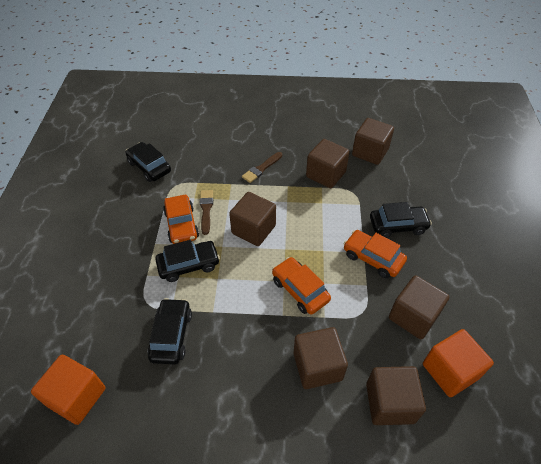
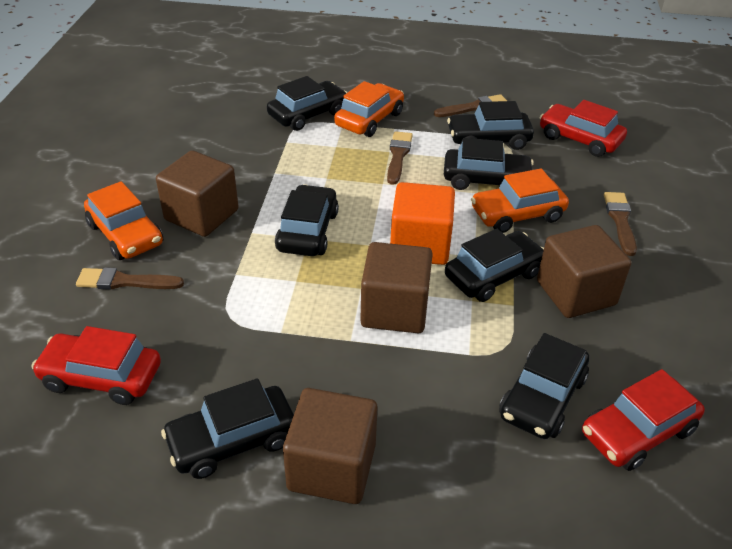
black car: [125,142,171,182] [147,298,192,365] [155,240,220,282] [370,202,432,238] = 4 -> [161,378,294,479] [267,76,347,131] [275,184,339,256] [444,138,534,190] [445,229,544,302] [447,101,534,150] [499,333,589,439] = 7
brown brush: [200,190,213,235] [242,152,282,183] = 2 -> [76,267,184,290] [387,131,413,185] [434,94,507,117] [604,192,637,256] = 4
brown cube: [229,192,276,246] [294,327,348,389] [306,139,350,188] [352,118,394,165] [366,366,426,425] [389,275,449,339] = 6 -> [156,150,239,237] [283,388,377,504] [360,242,433,333] [537,225,631,318] = 4
orange cube: [31,355,106,425] [423,329,494,397] = 2 -> [390,182,455,265] = 1
red car: none = 0 -> [31,326,161,405] [540,100,627,157] [582,369,705,471] = 3

